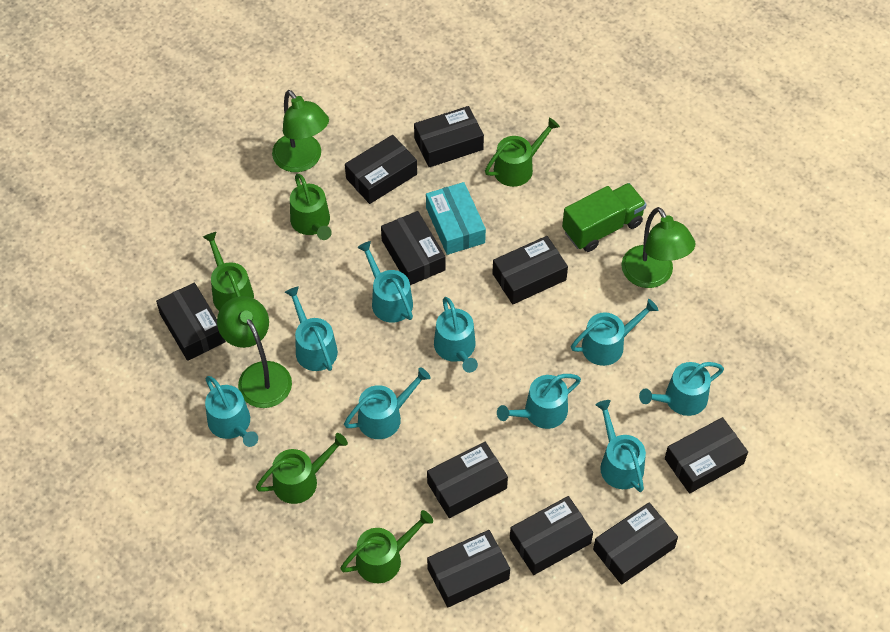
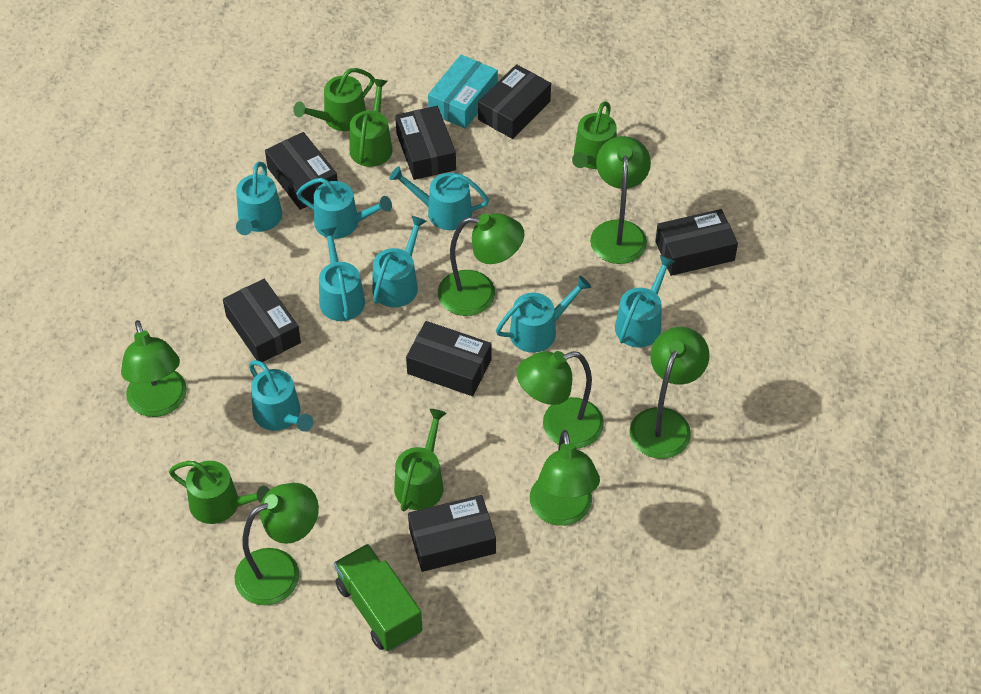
black box: [156,283,226,361] [345,135,417,204] [381,211,445,285] [414,106,484,167] [427,442,508,518] [427,530,510,608] [492,236,568,305] [510,496,593,575] [593,502,678,585] [665,417,748,494] = 10 -> [223,279,301,362] [265,132,338,210] [395,106,456,180] [406,321,491,396] [408,495,496,572] [478,64,551,139] [655,209,738,276] = 7
green lamp: [217,296,292,408] [272,90,329,172] [621,207,695,288] = 3 -> [121,320,187,417] [235,483,319,605] [438,213,524,316] [517,351,604,449] [530,430,600,526] [590,136,651,264] [630,327,709,459] = 7
turquoise watering can: [205,376,258,447] [285,287,338,371] [344,367,431,439] [357,241,413,323] [434,297,478,373] [497,374,581,429] [571,299,658,366] [595,400,646,492] [639,362,724,416] = 9 -> [236,162,282,235] [249,360,313,432] [296,178,392,239] [319,227,365,321] [372,216,426,307] [390,166,489,230] [496,276,591,353] [615,255,675,348] = 8

